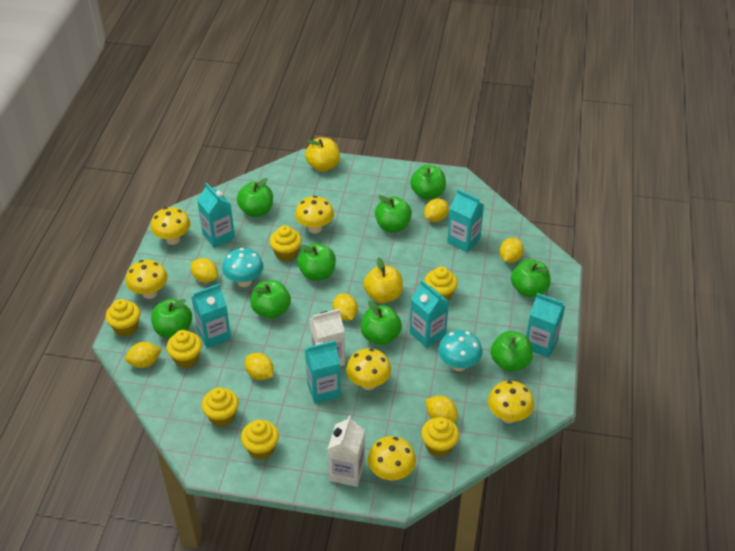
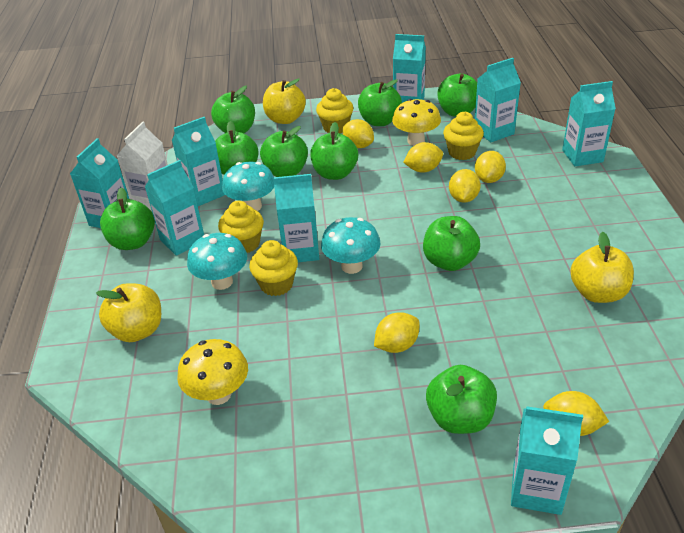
turquoise carton: [191,284,231,348] [197,183,235,248] [305,340,341,404] [409,280,449,348] [447,189,484,252] [526,293,565,358] = 6 -> [70,138,129,228] [145,160,204,256] [172,117,225,206] [273,174,319,262] [393,34,426,103] [475,58,521,142] [511,406,583,515] [562,81,616,166] = 8
turquoise mushroom: [222,248,263,287] [438,330,482,371] = 2 -> [187,233,247,290] [222,162,274,211] [321,217,381,274] = 3
white carton: [310,309,345,366] [328,415,365,487] = 2 -> [117,121,168,211] = 1
yellow apple: [305,138,340,172] [363,257,403,303] = 2 -> [96,283,161,342] [263,79,306,124] [570,232,634,303] = 3
yellow cupcake: [106,299,140,337] [166,330,202,368] [201,387,239,427] [241,420,279,460] [270,225,302,262] [421,417,459,457] [424,267,458,300] = 7 -> [218,201,264,253] [249,240,298,296] [316,88,353,133] [443,112,484,160] = 4
yellow lemon: [125,342,162,368] [191,258,218,283] [245,353,273,380] [333,294,358,321] [424,198,449,222] [426,395,458,422] [500,238,524,263] = 7 -> [343,119,374,148] [374,312,420,353] [403,142,443,173] [449,169,481,203] [475,151,506,183] [543,391,609,436] = 6
yellow mushroom: [126,260,168,299] [151,207,190,245] [295,196,334,233] [346,348,391,390] [368,436,416,481] [488,381,534,423] = 6 -> [177,339,248,405] [392,99,441,146] = 2

